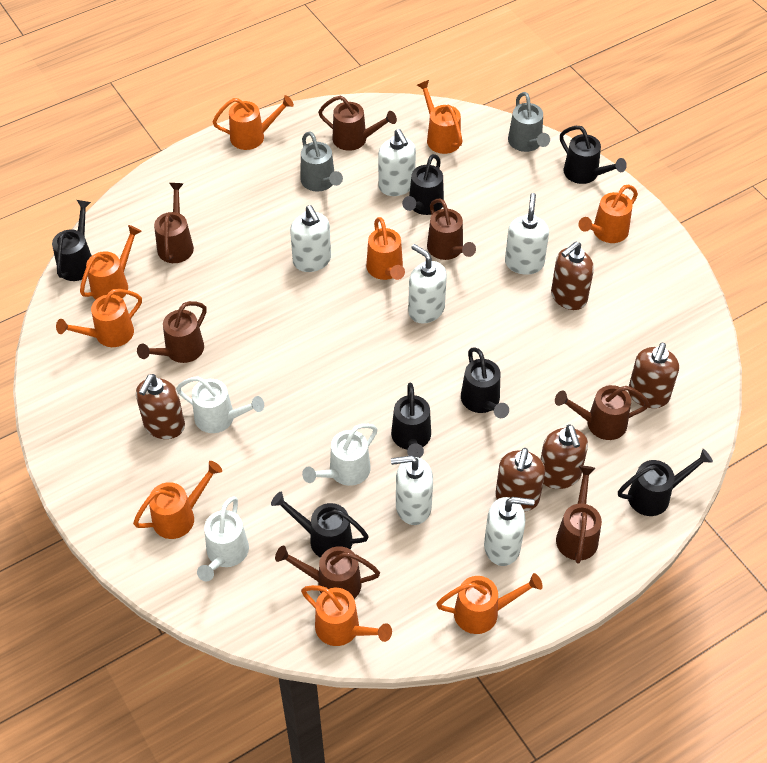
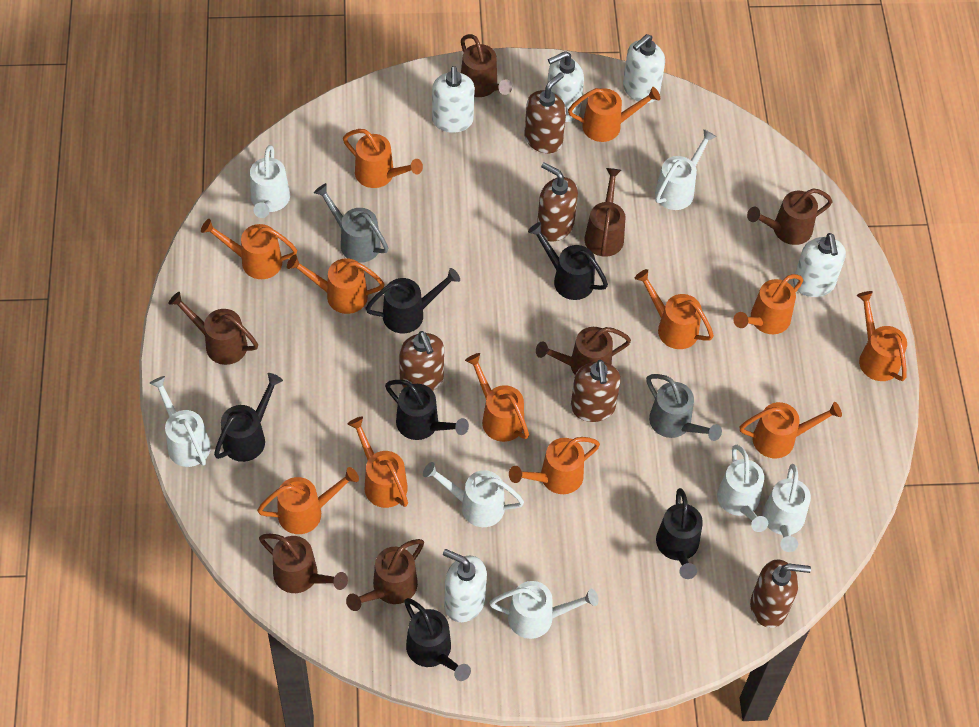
black watering can: [52,200,92,281] [271,492,369,558] [391,382,431,458] [402,154,444,215] [461,347,509,418] [560,126,627,184] [618,449,713,516] = 7 -> [214,373,283,462] [365,268,460,334] [385,380,469,440] [404,598,471,681] [528,222,608,300] [656,488,703,579] = 6
orange watering can: [56,289,142,347] [80,225,142,300] [133,461,222,539] [213,95,294,150] [301,585,392,646] [366,217,405,280] [417,80,463,154] [436,573,543,634] [579,185,638,243] = 9 -> [201,219,297,279] [257,467,359,534] [287,255,384,314] [343,129,423,188] [348,416,408,508] [465,353,529,442] [509,437,600,494] [568,87,660,142] [635,269,714,349] [733,274,803,334] [740,402,842,458] [857,291,907,381] = 12
white soap dispenser: [290,205,331,272] [378,129,416,196] [391,455,433,525] [408,244,447,323] [484,497,535,566] [505,193,549,275] = 6 -> [432,66,475,133] [443,549,487,622] [547,51,584,122] [623,34,665,103] [793,233,846,297] = 5
white watering can: [176,376,264,433] [197,496,249,582] [302,424,378,486] = 3 -> [149,376,211,467] [250,145,290,218] [423,462,524,527] [489,581,598,639] [655,129,716,210] [717,445,768,532] [762,464,811,552] = 7

